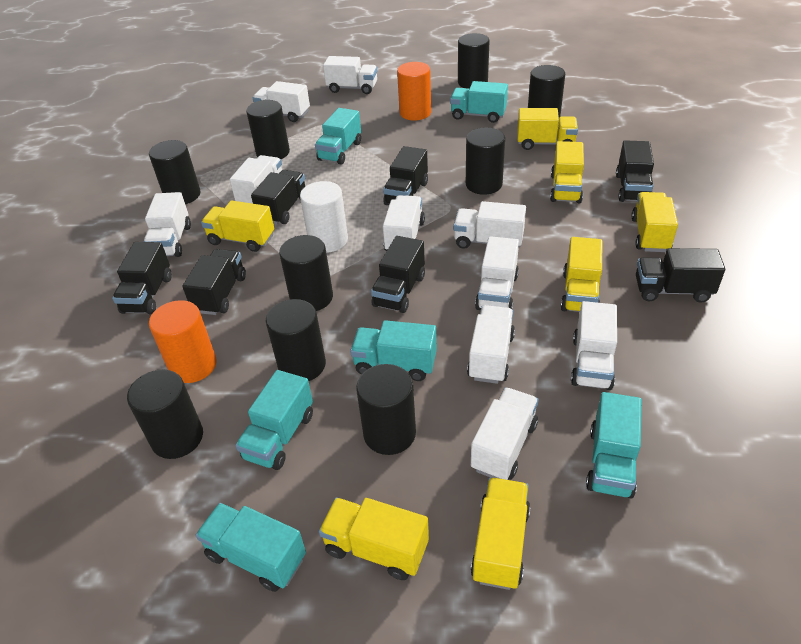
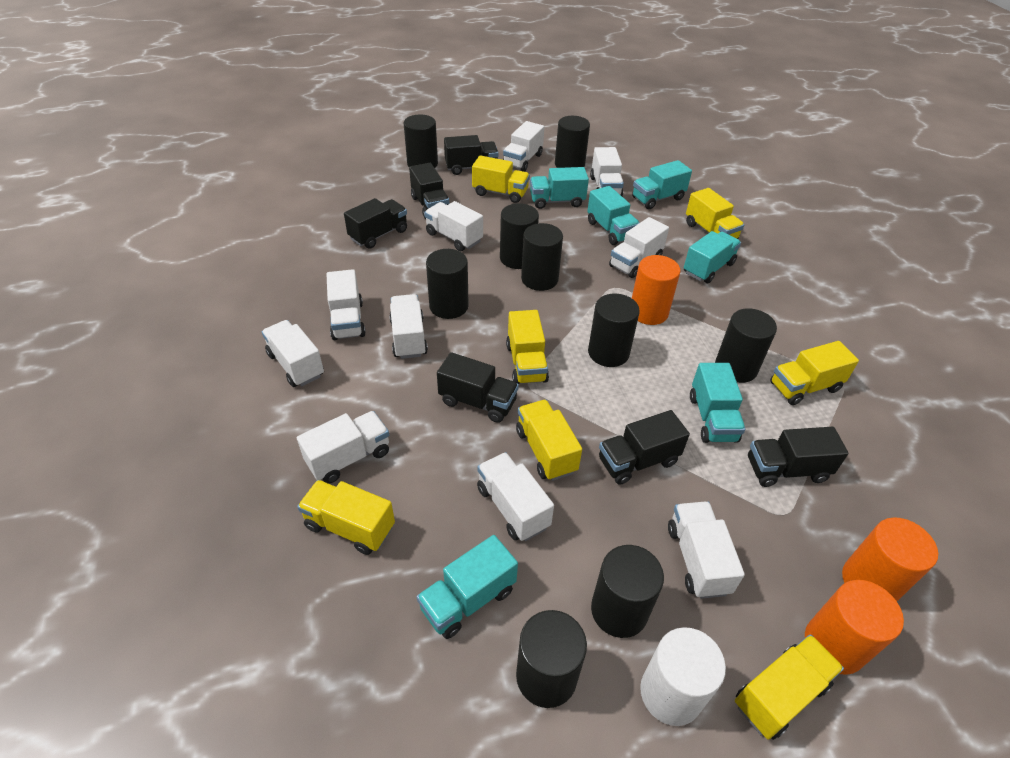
black truck: [112,242,172,315] [182,249,246,315] [251,170,305,225] [371,236,425,313] [383,146,428,205] [616,141,654,202] [636,248,725,303] = 7 -> [344,198,407,249] [409,163,449,219] [437,352,519,423] [444,135,499,175] [599,410,690,485] [748,427,849,487] = 6
orange cylinder: [149,300,217,383] [397,62,431,120] = 2 -> [632,255,680,325] [805,580,904,675] [842,517,938,601] = 3

